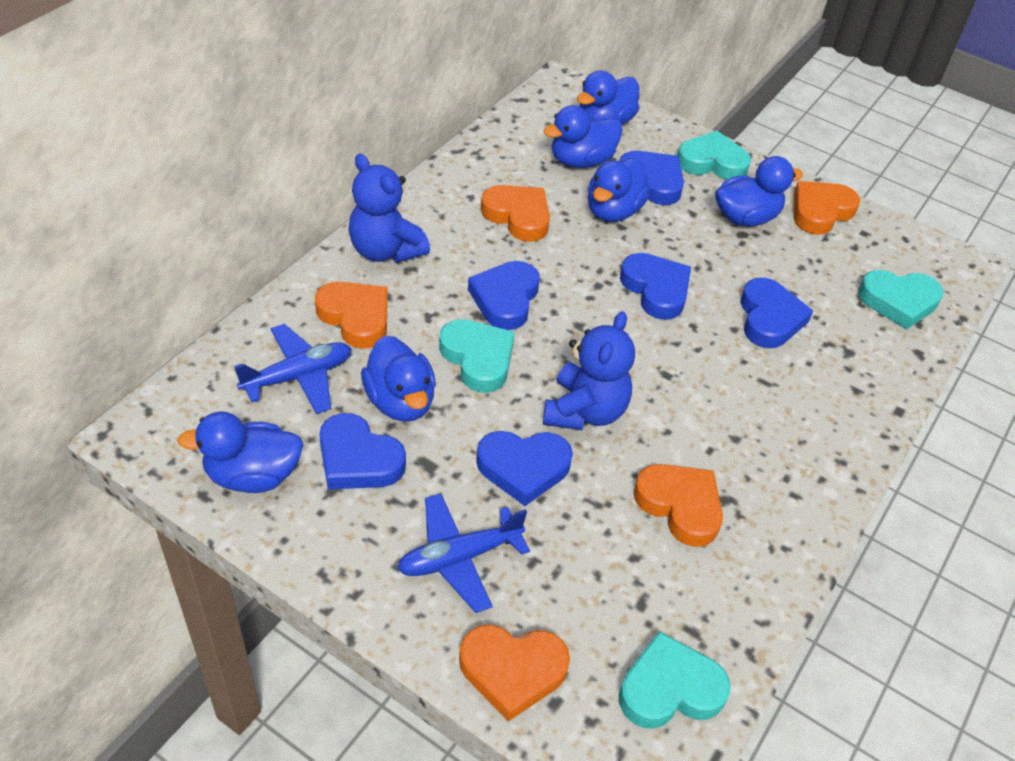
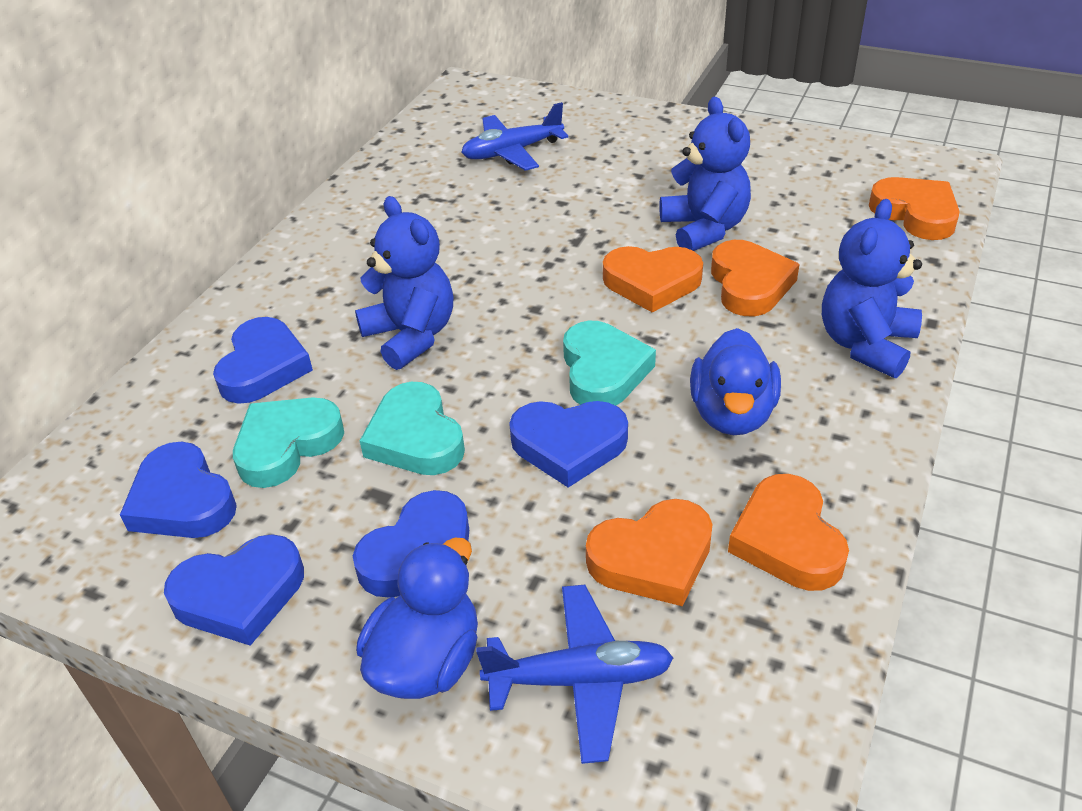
blue duck: [177,411,303,493] [361,335,436,422] [543,105,623,168] [577,70,639,125] [588,158,650,222] [715,156,803,227] = 6 -> [356,538,478,699] [690,328,781,435] = 2
blue heart: [319,413,406,490] [468,261,540,330] [476,431,573,506] [619,151,684,205] [620,253,691,320] [740,278,813,348] = 6 -> [120,442,237,538] [164,534,304,646] [213,317,313,404] [353,490,469,598] [509,401,628,488] = 5
blue teddy bear: [348,154,430,263] [543,311,635,430] = 2 -> [355,196,453,370] [659,97,751,251] [822,199,922,378] = 3
turquoise heart: [439,319,515,393] [619,631,731,729] [677,131,751,180] [858,270,943,330] = 4 -> [233,397,344,488] [360,382,465,475] [563,321,656,406] = 3

